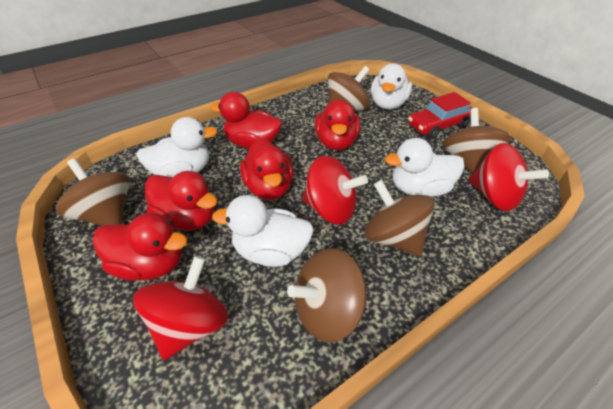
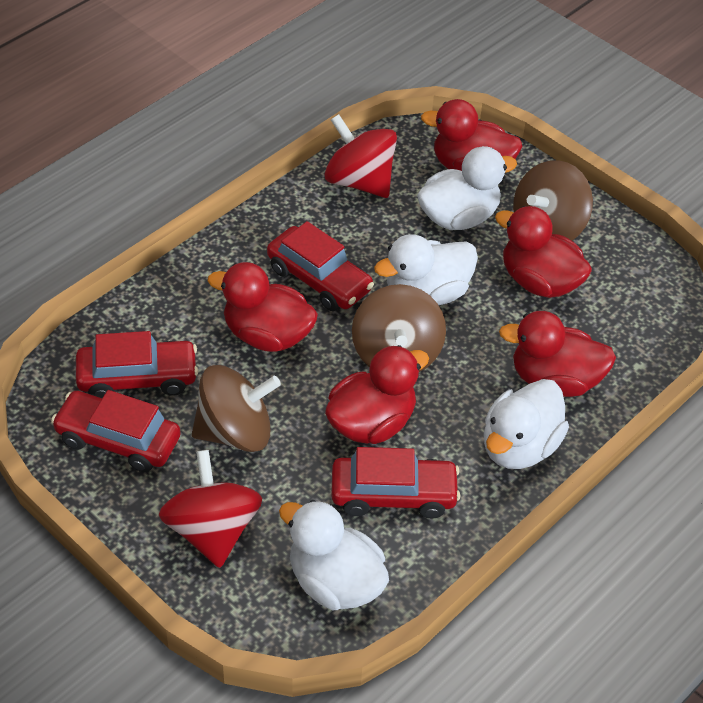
brown spinning top: [56,159,130,226] [287,248,367,342] [328,66,370,111] [364,180,435,256] [443,108,511,174] = 5 -> [192,365,281,452] [352,284,446,372] [513,160,593,241] = 3
red car: [408,92,472,139] = 1 -> [51,390,181,472] [76,331,198,398] [267,221,374,311] [331,447,461,519] = 4
red spinning top: [133,256,228,360] [302,156,368,225] [468,143,549,211] = 3 -> [159,450,262,568] [324,114,397,198] = 2

